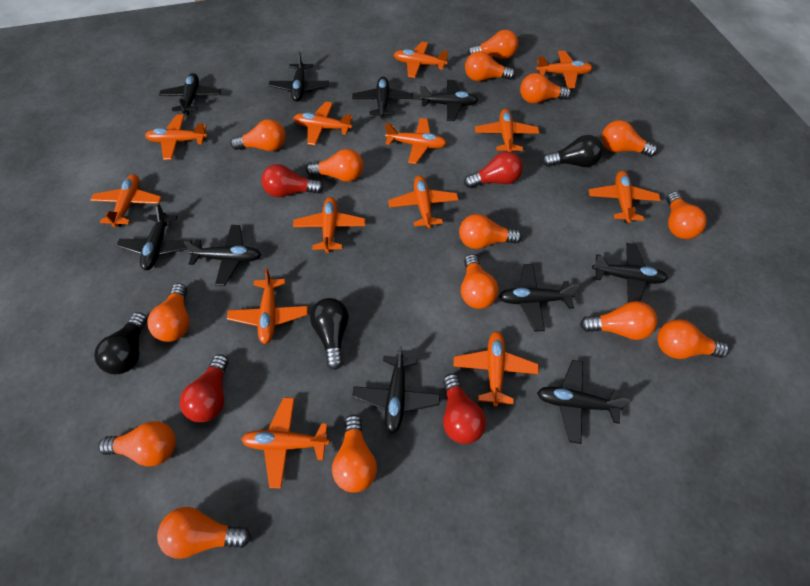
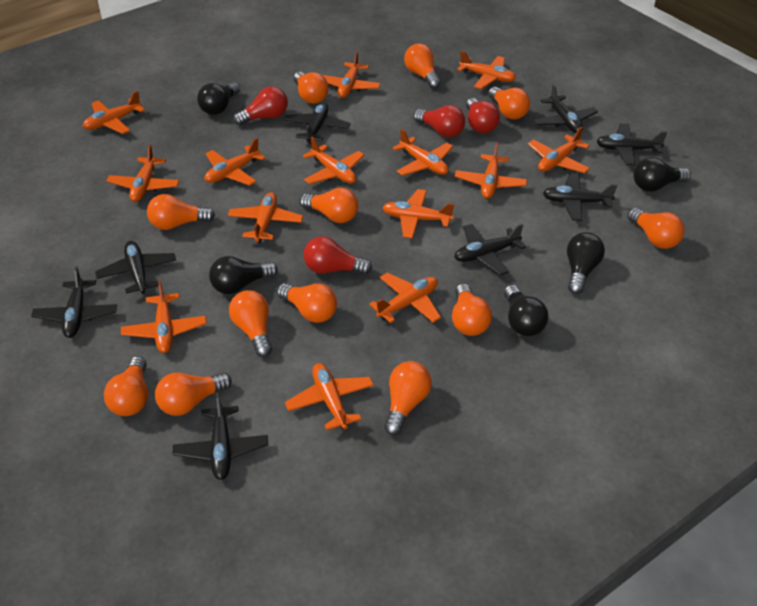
black light bulb: [94,312,147,374] [310,298,349,370] [542,135,603,167] = 3 -> [197,82,240,115] [209,256,278,294] [504,285,549,336] [567,232,605,294] [633,157,691,192] = 5
black plane: [117,203,192,270] [159,73,221,115] [184,225,261,286] [269,52,329,102] [352,77,413,119] [352,346,440,433] [419,80,478,121] [499,264,579,331] [537,360,630,444] [592,243,668,303] = 10 -> [31,267,117,338] [95,241,176,294] [173,393,268,480] [284,102,351,144] [454,224,526,275] [534,84,598,133] [543,173,617,221] [596,123,667,166] = 8
orange light bulb: [98,421,176,467] [147,283,189,342] [157,507,251,559] [230,119,286,151] [306,149,363,182] [332,414,377,493] [459,214,522,249] [461,254,498,309] [465,51,515,81] [468,30,518,59] [520,73,571,104] [580,301,657,340] [602,120,658,157] [657,319,729,359] [666,192,707,239] = 15 -> [104,356,148,416] [147,194,215,230] [155,373,232,416] [229,290,272,357] [277,283,337,323] [294,72,329,104] [300,188,358,223] [384,361,432,435] [404,43,441,89] [452,284,492,336] [488,87,530,119] [627,208,685,249] = 12
orange plane: [90,174,162,227] [145,114,208,160] [227,268,308,344] [241,397,330,489] [293,102,353,145] [293,197,365,253] [385,118,447,164] [388,176,459,228] [394,42,448,78] [453,331,539,407] [475,109,539,152] [536,51,592,88] [589,171,661,223] = 13 -> [83,91,145,134] [107,145,179,202] [121,281,207,353] [205,138,266,186] [228,192,303,243] [285,363,374,430] [303,136,364,184] [322,51,381,98] [369,273,441,323] [382,189,454,239] [392,129,453,176] [455,142,527,199] [457,51,516,89] [528,127,590,173] = 14

